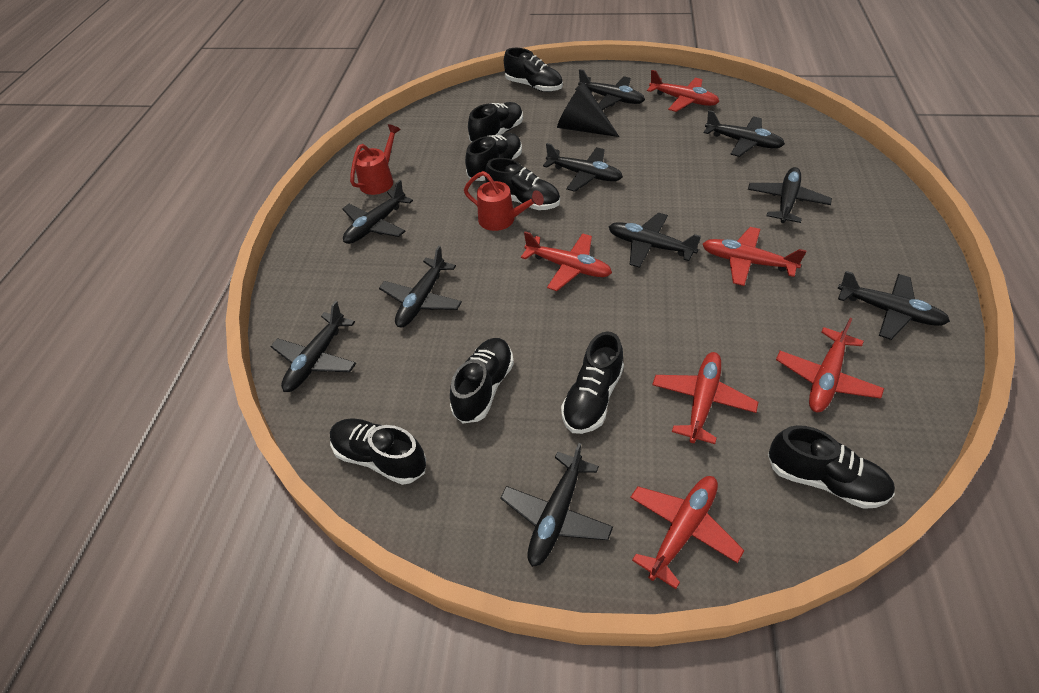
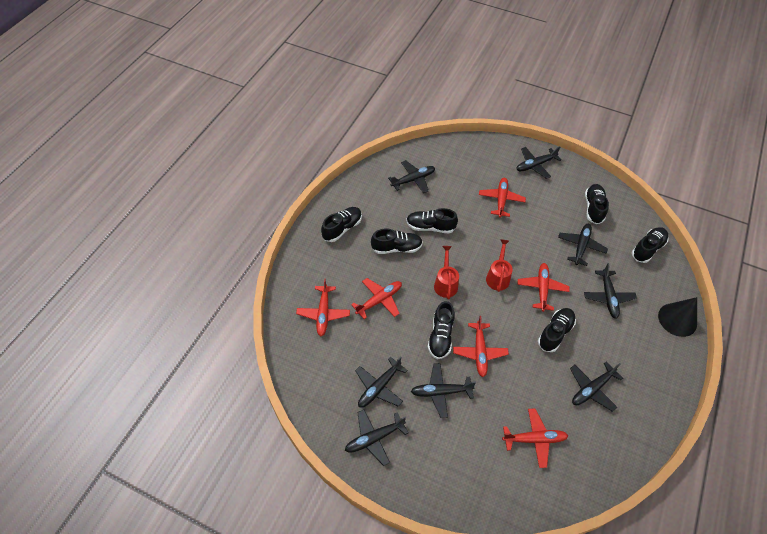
black plane: [270,301,356,392] [342,180,413,244] [379,246,462,327] [500,443,613,567] [543,143,623,192] [575,69,645,110] [609,213,701,268] [704,110,785,157] [748,167,832,223] [838,271,950,340] = 10 -> [345,410,408,466] [355,356,408,408] [388,160,435,193] [411,363,476,418] [516,146,561,179] [558,224,608,266] [570,362,623,412] [584,263,637,319] = 8
black shoe: [330,418,426,485] [450,338,514,423] [465,133,522,181] [468,102,523,142] [485,158,560,210] [504,48,563,92] [561,331,624,434] [768,425,895,509] = 8 -> [321,207,362,242] [371,229,423,254] [406,208,458,233] [428,301,455,359] [538,308,576,352] [585,184,609,224] [632,227,668,263] = 7

